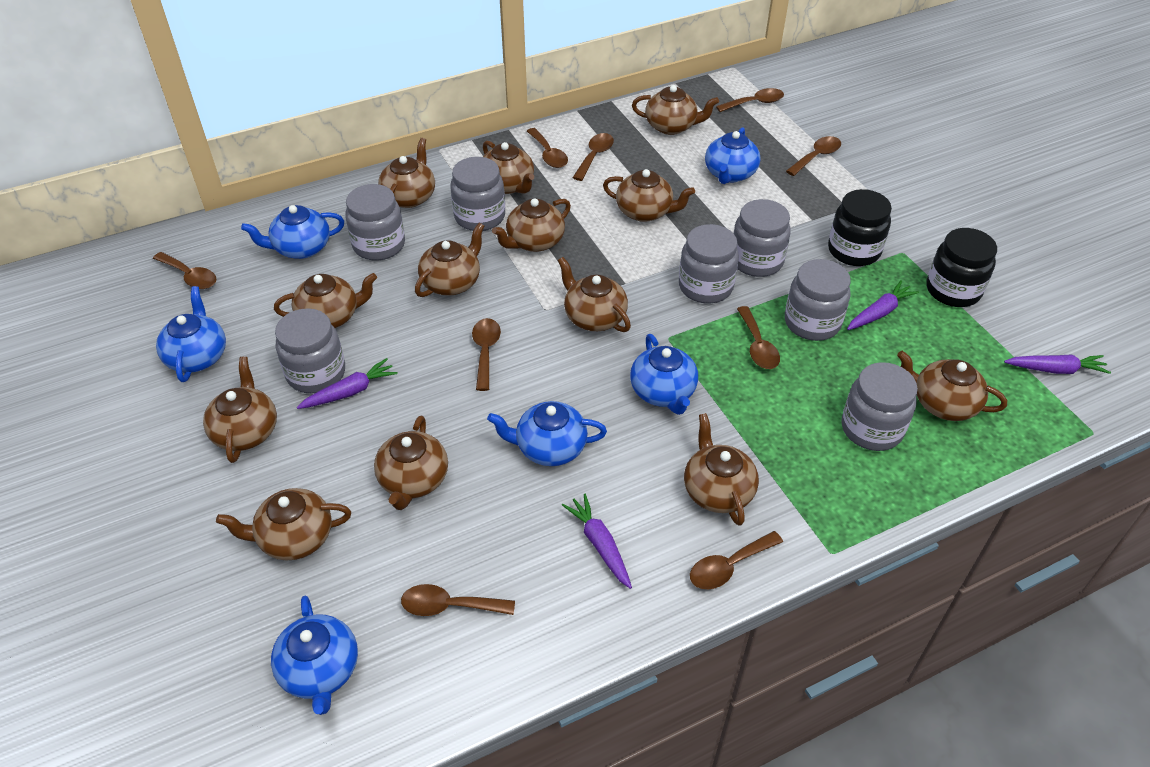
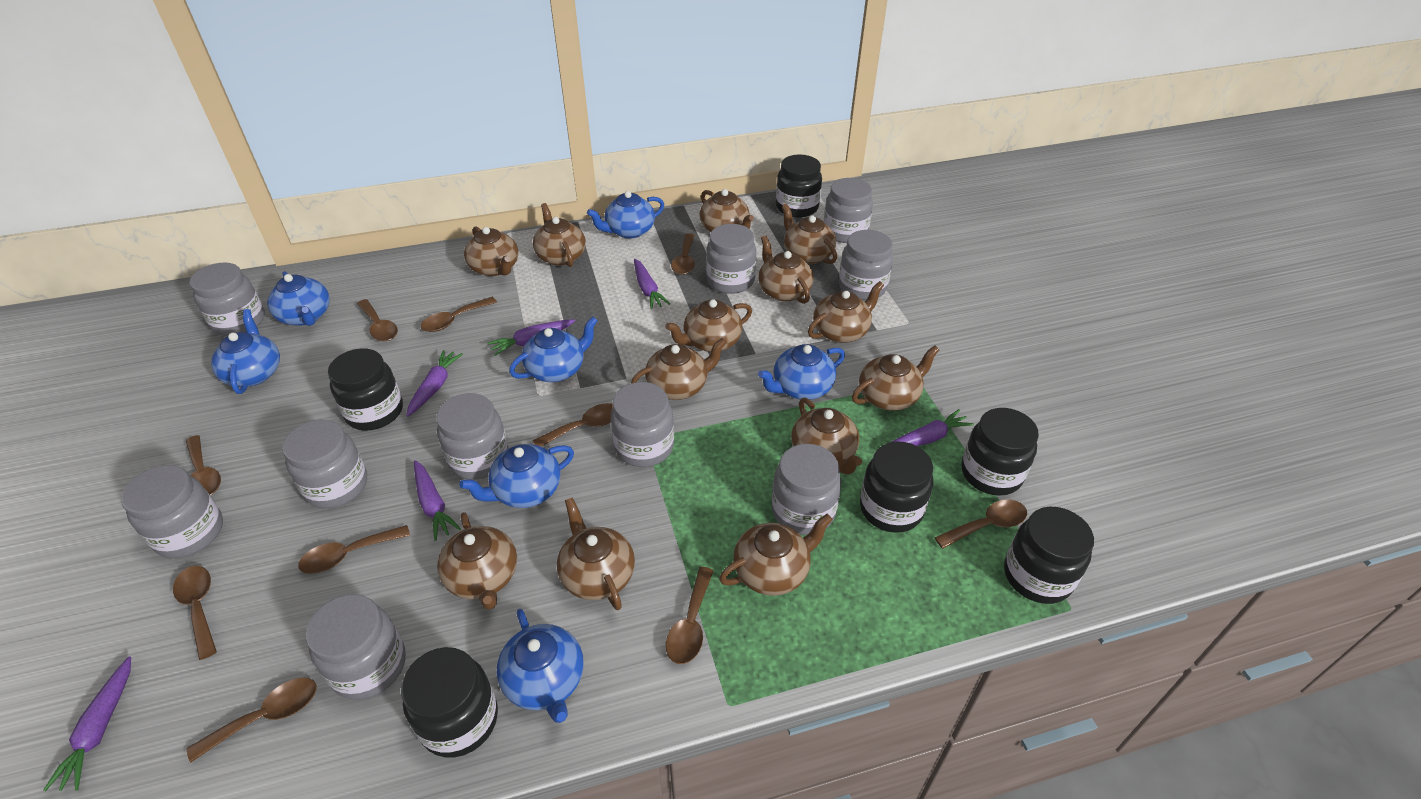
black jar: [828,189,892,266] [927,228,997,307] = 2 -> [328,348,403,430] [401,647,498,758] [776,155,822,218] [860,442,933,533] [961,408,1039,496] [1004,507,1094,604] = 6
blue teapot: [156,286,226,382] [241,205,344,259] [271,596,358,715] [487,401,607,466] [630,334,698,415] [705,127,761,184] = 6 -> [211,309,280,394] [267,271,330,326] [459,444,574,508] [497,609,584,723] [509,317,598,382] [587,191,664,239] [758,344,845,400] = 7
brown spoon: [153,252,216,289] [401,584,515,616] [472,318,501,391] [527,128,568,168] [573,133,614,181] [690,531,783,589] [716,88,784,112] [737,306,780,369] [786,136,841,176] = 9 -> [173,566,217,660] [186,435,221,496] [187,678,317,763] [298,525,410,574] [357,299,398,341] [420,297,497,332] [533,403,613,447] [666,567,714,664] [671,233,695,275] [934,500,1027,549] = 10
grey jar: [275,308,345,393] [345,184,405,261] [450,157,505,231] [679,224,739,304] [733,199,791,277] [785,259,851,341] [842,362,918,451] = 7 -> [121,465,223,558] [190,262,265,336] [282,420,367,509] [306,594,406,700] [436,393,509,480] [610,382,674,467] [706,224,756,294] [772,444,841,535] [824,178,873,243] [839,230,893,300] = 10
purple carrot: [297,358,398,409] [562,494,632,589] [847,280,919,330] [1004,354,1111,374] = 4 -> [43,657,131,791] [406,350,463,417] [414,460,461,541] [487,319,575,356] [634,259,670,309] [892,409,974,446] = 6

